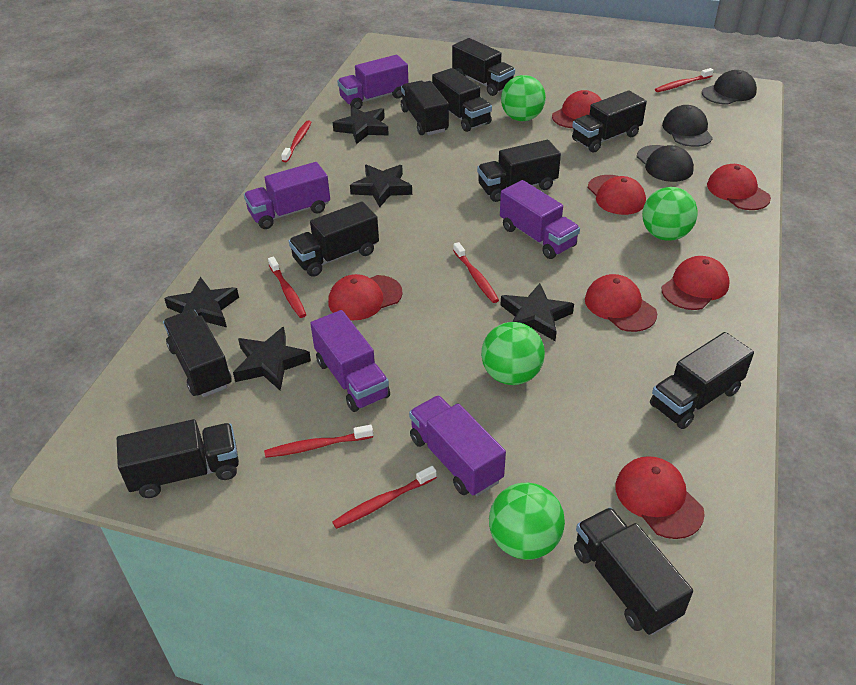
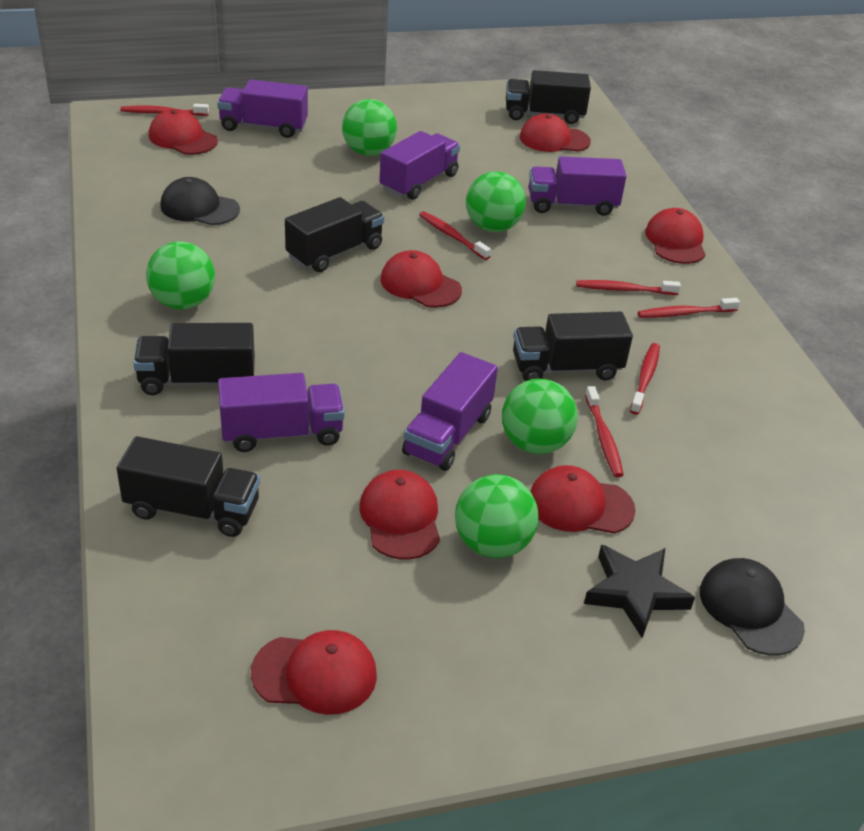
black cap: [637,145,694,182] [662,105,713,147] [702,70,757,105] = 3 -> [160,177,240,225] [700,558,805,656] = 2
black star: [164,277,239,327] [233,327,311,390] [333,106,389,144] [350,165,412,207] [500,283,574,341] = 5 -> [584,545,695,638] = 1
black truck: [117,419,239,498] [163,310,232,397] [289,202,379,277] [401,81,449,135] [432,68,492,132] [452,38,515,96] [477,140,561,202] [572,90,647,153] [574,507,693,635] [650,332,754,429] = 10 -> [117,436,260,537] [133,323,255,395] [285,197,384,272] [506,70,591,124] [513,312,633,381] = 5
green ball: [481,322,545,385] [489,483,565,560] [501,75,546,121] [642,187,698,241] = 4 -> [146,241,215,309] [342,99,397,156] [455,474,539,558] [466,171,526,232] [502,379,578,454] = 5

